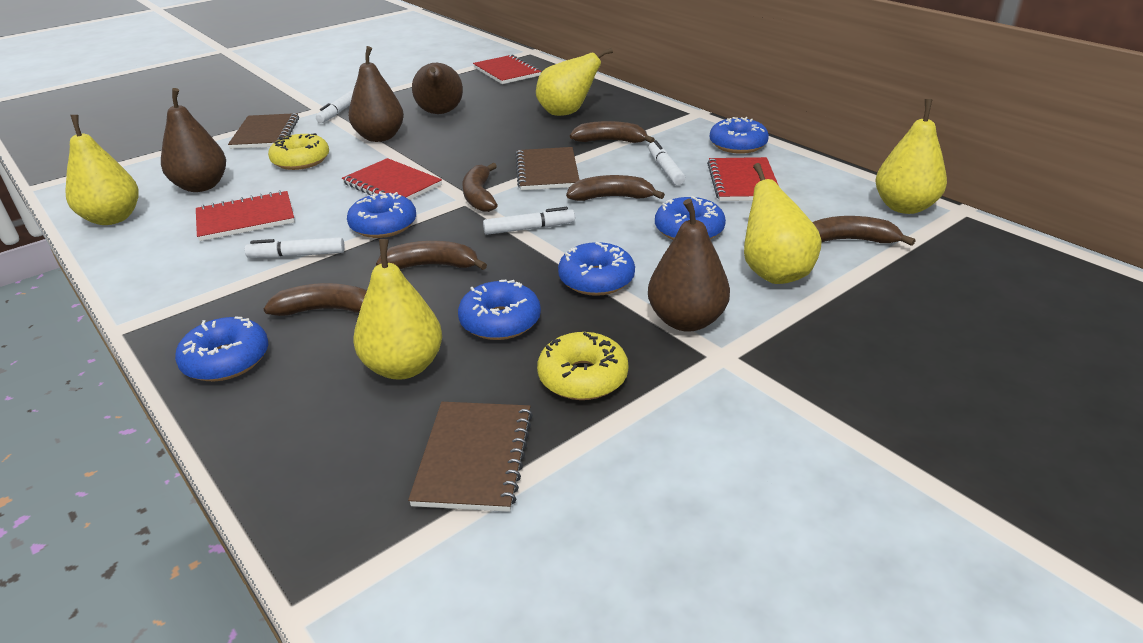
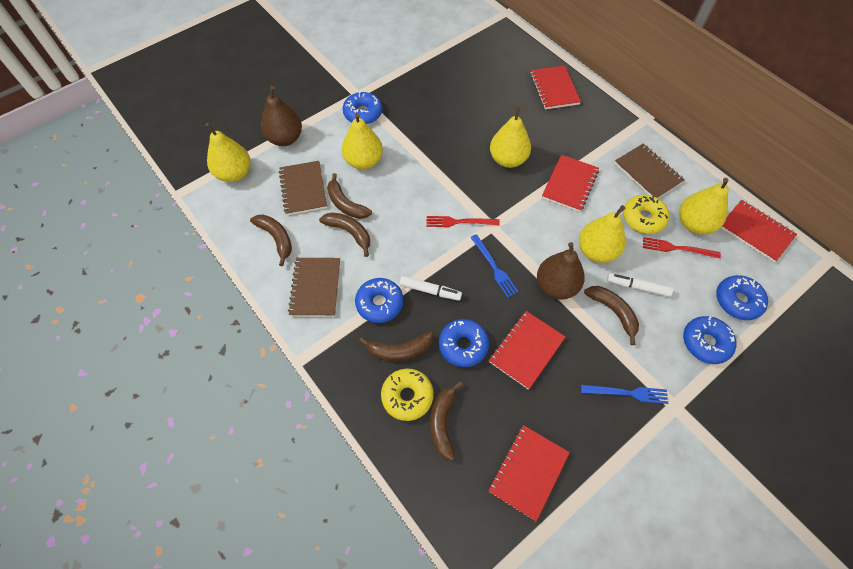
blue donut: [175,317,268,381] [347,192,416,238] [458,279,541,340] [558,242,635,296] [655,196,726,240] [710,117,769,154] = 6 -> [343,91,382,124] [355,278,403,323] [439,319,489,367] [683,316,737,364] [716,275,768,320] = 5
blue fork: none = 0 -> [470,234,518,298] [581,385,668,404] = 2
brown pear: [161,88,226,192] [348,46,404,142] [412,63,463,114] [648,199,730,332] = 4 -> [261,86,302,146] [537,242,585,300] = 2
red fork: none = 0 -> [426,216,500,227] [643,237,721,258] = 2
red notebook: [196,190,295,241] [342,158,442,200] [473,55,541,84] [707,157,779,201] = 4 -> [488,425,570,522] [489,311,566,390] [530,65,581,109] [542,155,599,212] [721,200,797,262] = 5
white marker: [245,237,345,258] [316,90,354,123] [483,207,575,235] [648,140,685,185] = 4 -> [399,276,462,301] [607,273,673,297] = 2

